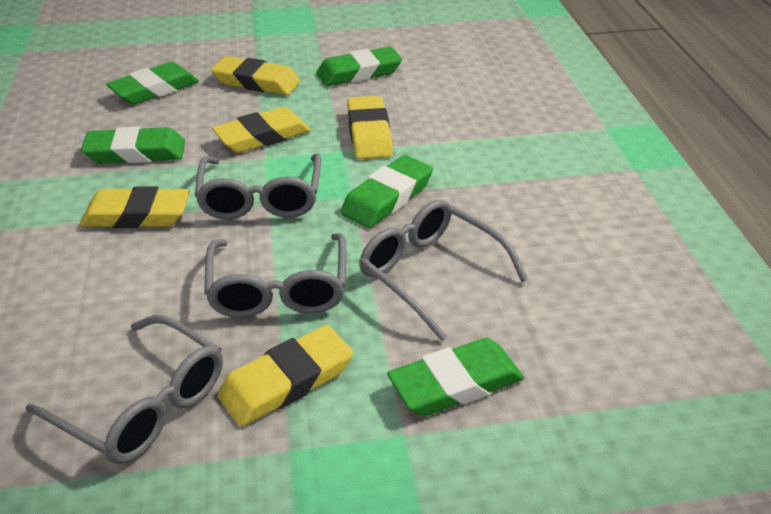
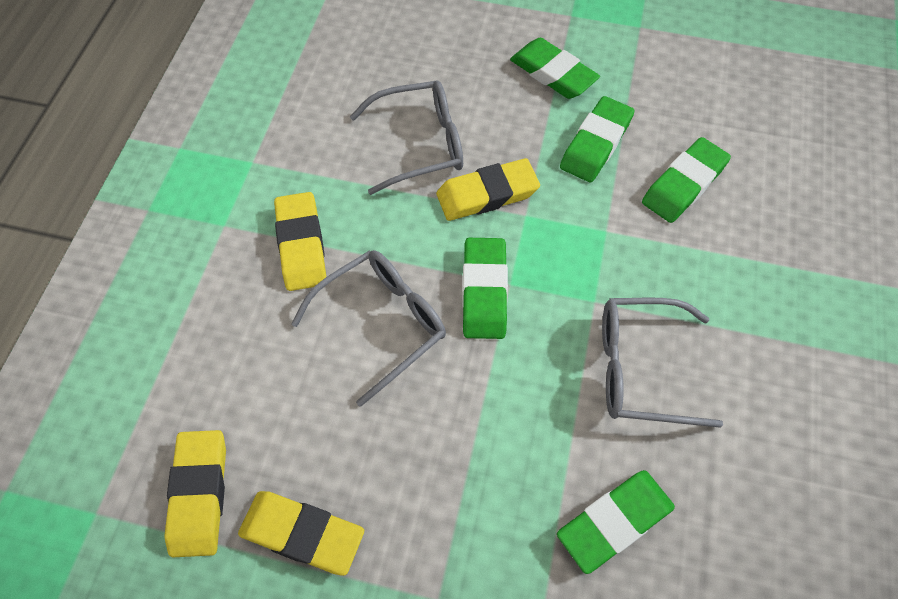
grey glasses: [26,315,223,464] [195,153,321,220] [204,233,346,318] [359,200,528,341] = 4 -> [291,250,446,407] [350,80,463,195] [602,298,723,428] = 3
yellow eraser: [80,186,190,228] [211,56,300,95] [212,107,311,153] [218,325,353,427] [347,96,393,159] = 5 -> [164,430,226,557] [238,491,364,576] [274,192,326,291] [436,158,540,221] = 4

